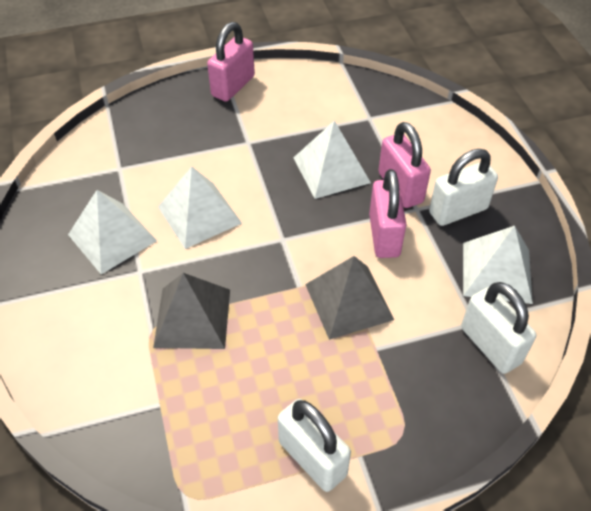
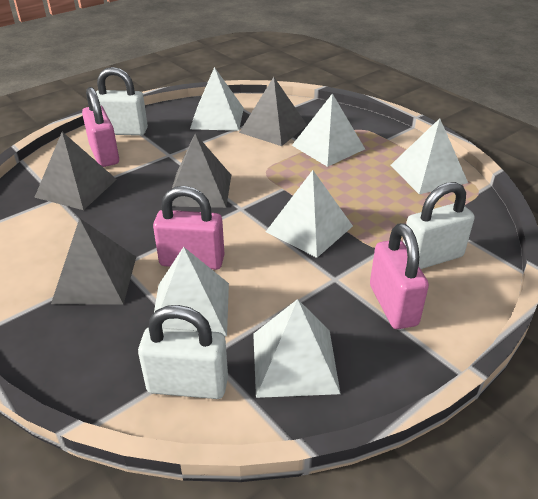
grey pyramid: [153,273,230,349] [305,256,394,340] = 2 -> [34,132,117,210] [51,218,136,304] [172,134,231,208] [239,77,307,146] = 4
white pyramid: [68,190,157,274] [158,166,242,249] [293,120,371,199] [463,226,533,304] = 4 -> [154,247,229,336] [190,67,244,131] [253,299,341,398] [266,170,353,258] [292,93,365,167] [390,118,468,194] = 6

